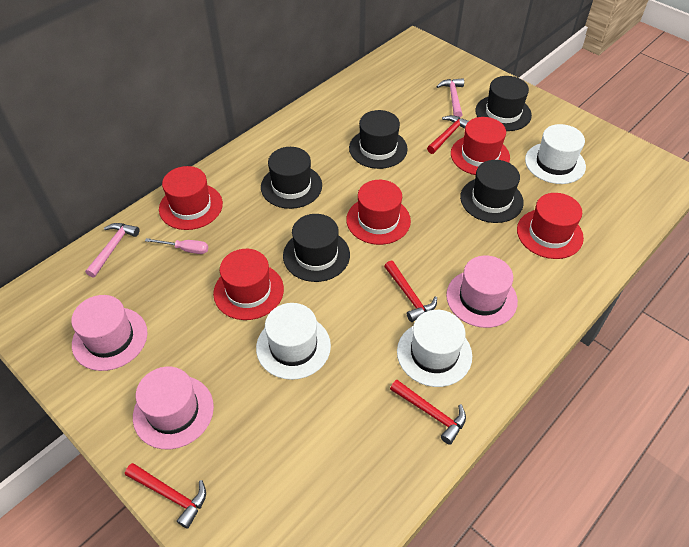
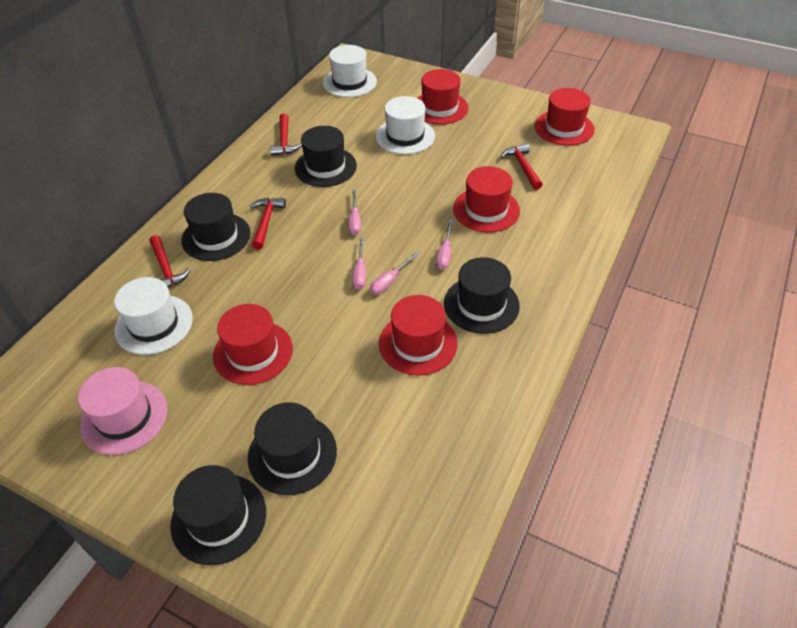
pink hammer: [85,223,140,278] [436,78,464,118] = 2 -> none = 0
pink hat: [71,295,148,371] [133,367,214,449] [446,256,518,328] = 3 -> [78,367,167,455] = 1
pink screwdriver: [145,238,208,254] = 1 -> [348,189,361,235] [352,237,366,289] [370,251,420,294] [436,220,453,270] = 4

